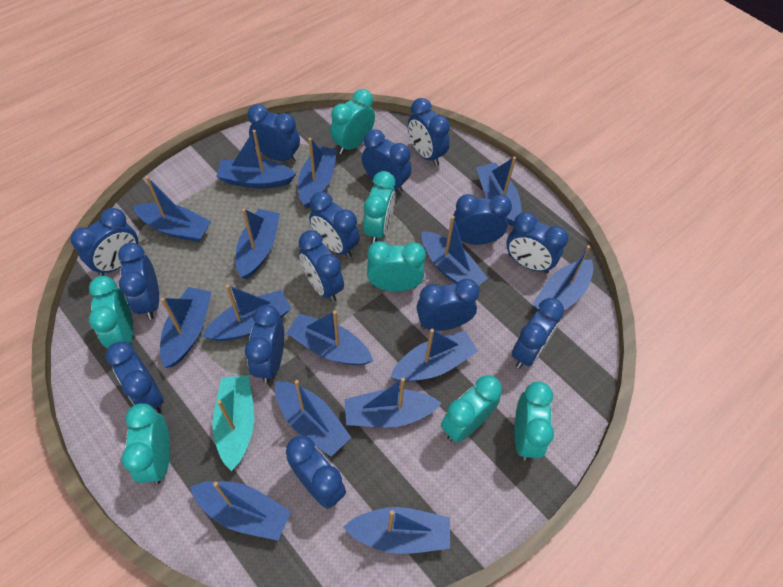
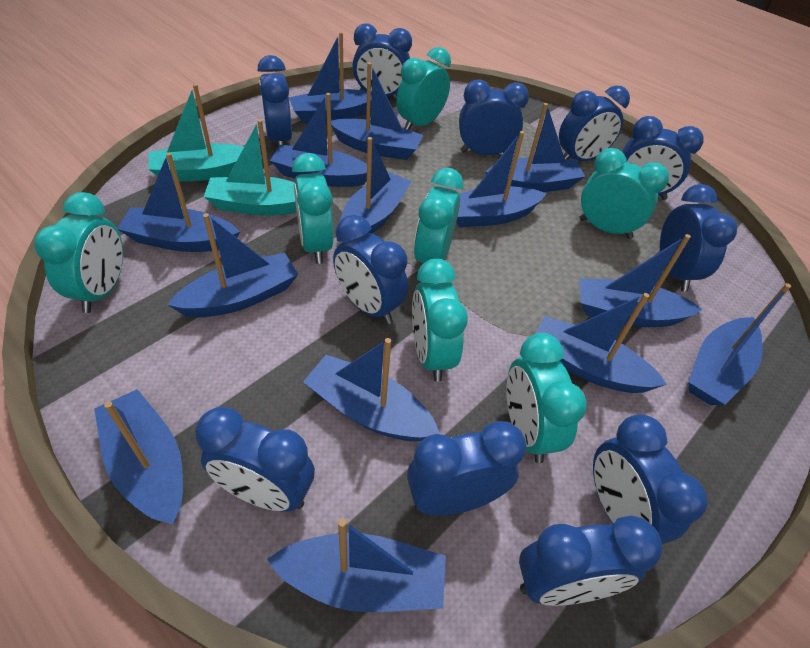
blue boat: [133,176,212,242] [160,287,211,368] [190,481,291,541] [202,285,291,341] [216,130,296,188] [236,208,280,279] [275,380,351,457] [287,310,373,365] [298,138,337,209] [344,377,441,427] [344,507,450,554] [390,329,478,382] [422,216,488,286] [476,157,522,226] [532,245,593,311] = 15 -> [94,389,183,524] [117,153,240,252] [167,213,298,318] [267,518,446,612] [270,93,367,187] [289,32,372,123] [303,338,440,441] [331,62,423,160] [340,137,412,233] [457,131,547,227] [485,103,585,192] [535,293,667,393] [579,234,703,327] [688,283,791,405] = 14
blue clock: [70,208,138,276] [106,341,164,414] [118,243,159,320] [245,305,284,383] [247,104,300,163] [286,435,346,509] [299,230,344,302] [309,192,360,258] [362,130,411,193] [408,98,450,166] [417,279,480,331] [453,194,512,245] [506,212,568,274] [512,298,564,369] = 14 -> [195,407,315,512] [258,55,292,146] [333,215,408,324] [353,24,412,97] [407,421,526,516] [459,79,529,155] [519,515,662,606] [559,86,630,161] [593,414,708,544] [622,116,703,200] [660,184,737,292] = 11
turquoise boat: [212,376,254,471] = 1 -> [149,84,244,182] [204,119,297,216] = 2

